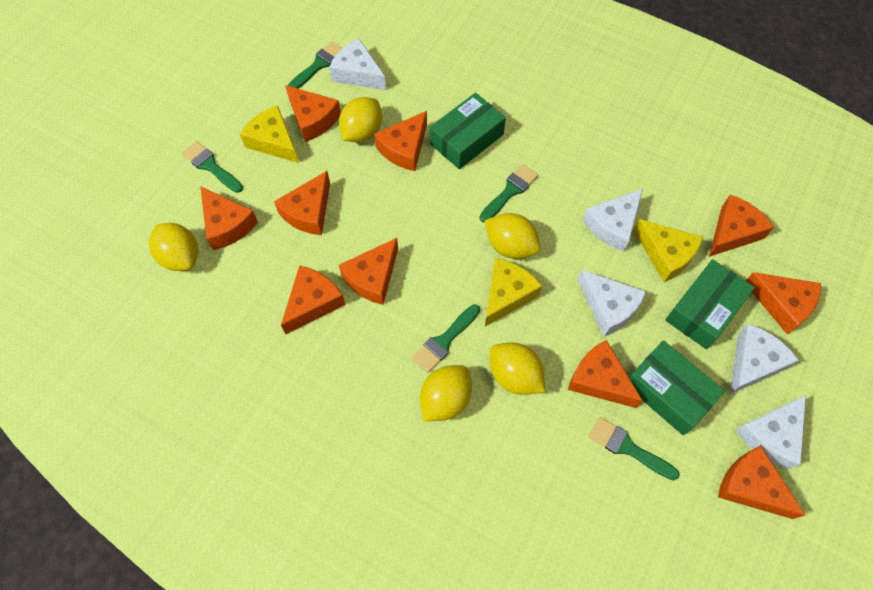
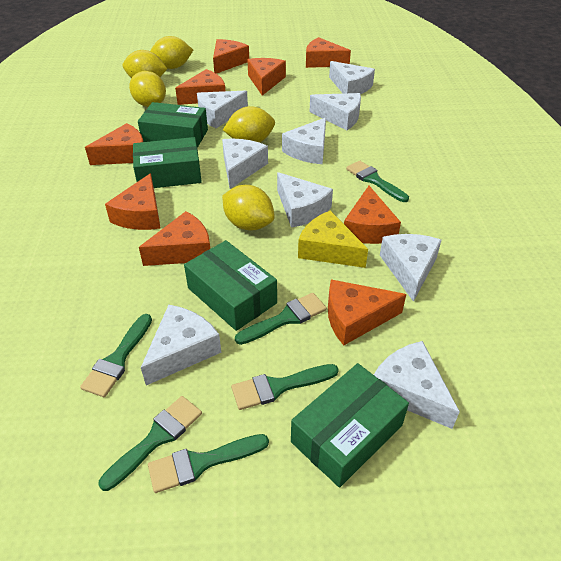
green box: [430,93,506,169] [629,340,725,435] [665,259,755,349] = 3 -> [133,137,202,188] [138,102,208,148] [184,240,277,331] [291,363,409,488] = 4
green brush: [182,141,243,193] [288,41,342,89] [412,304,480,373] [479,164,538,222] [589,417,680,481] = 5 -> [80,314,152,397] [99,396,202,491] [148,434,269,493] [231,364,339,410] [235,293,327,345] [346,161,409,202] = 6
orange cheese: [200,186,258,250] [274,171,330,235] [281,265,345,334] [285,85,341,142] [339,238,398,305] [374,111,427,171] [568,340,643,408] [709,194,774,257] [718,445,805,519] [746,272,821,334] = 10 -> [85,123,143,165] [105,173,161,230] [139,211,210,266] [175,69,225,105] [213,39,249,74] [247,58,286,96] [306,37,351,68] [328,279,406,345] [344,186,401,244] = 9
white cheese: [329,38,386,90] [577,270,646,337] [583,189,643,251] [730,324,799,394] [736,395,806,470] = 5 -> [141,305,221,385] [197,90,248,128] [222,139,268,189] [277,172,333,228] [282,117,326,164] [309,93,361,130] [329,61,375,94] [374,341,460,429] [380,234,442,302] = 9
yellow cheese: [240,105,299,163] [485,258,542,326] [634,219,703,282] = 3 -> [298,210,368,268] = 1

